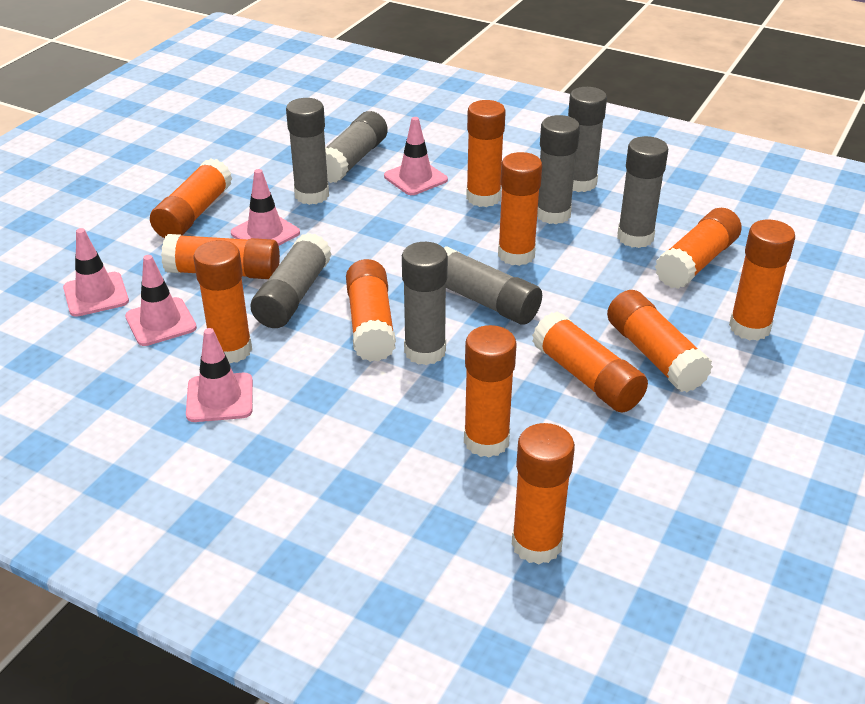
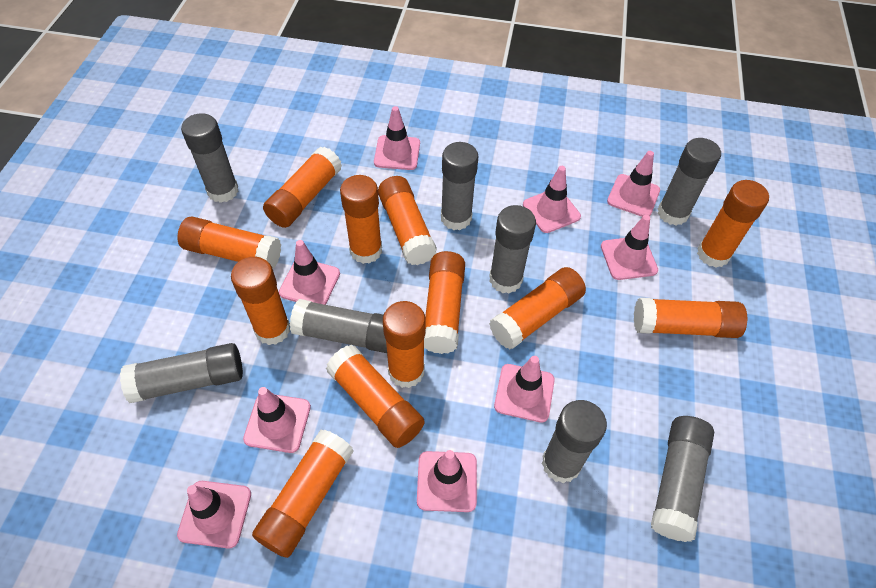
pink traffic cone: [63,228,129,317] [125,255,197,346] [186,328,253,422] [231,169,300,246] [384,117,448,195] = 5 -> [177,481,251,549] [243,387,311,453] [279,240,340,305] [374,106,420,170] [417,450,477,512] [494,356,555,423] [523,166,581,233] [601,215,658,280] [607,151,660,217] = 9

